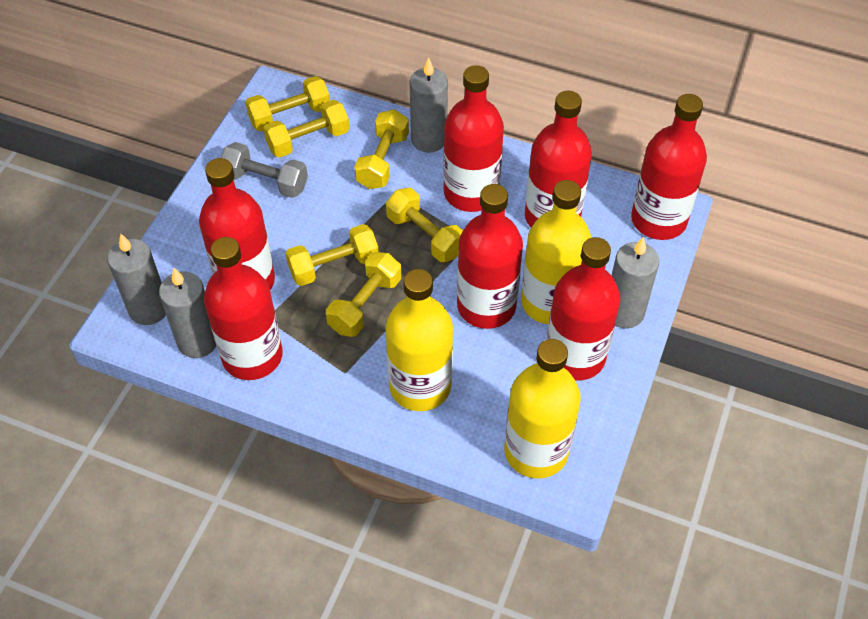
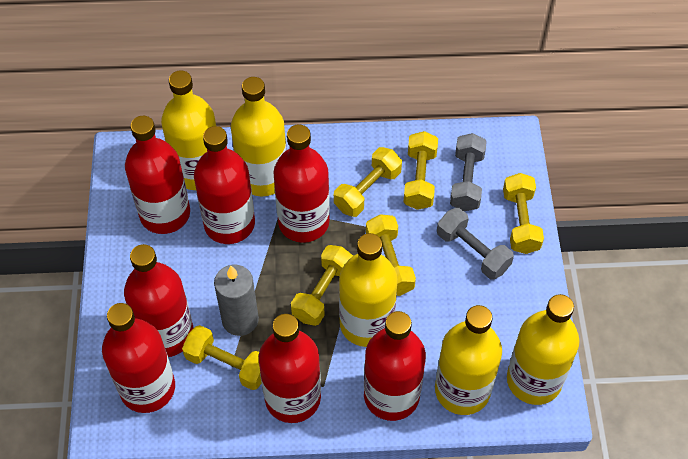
grey candle: [107,234,166,325] [159,268,216,358] [410,57,448,152] [612,237,659,329] = 4 -> [214,265,259,336] = 1
grey dumbbell: [221,142,308,198] = 1 -> [437,208,514,280] [450,133,487,211] = 2
yellow bottle: [385,269,453,411] [504,339,581,479] [521,180,592,325] = 3 -> [161,70,216,190] [231,77,287,196] [339,233,398,347] [435,305,502,415] [507,294,580,405] = 5

